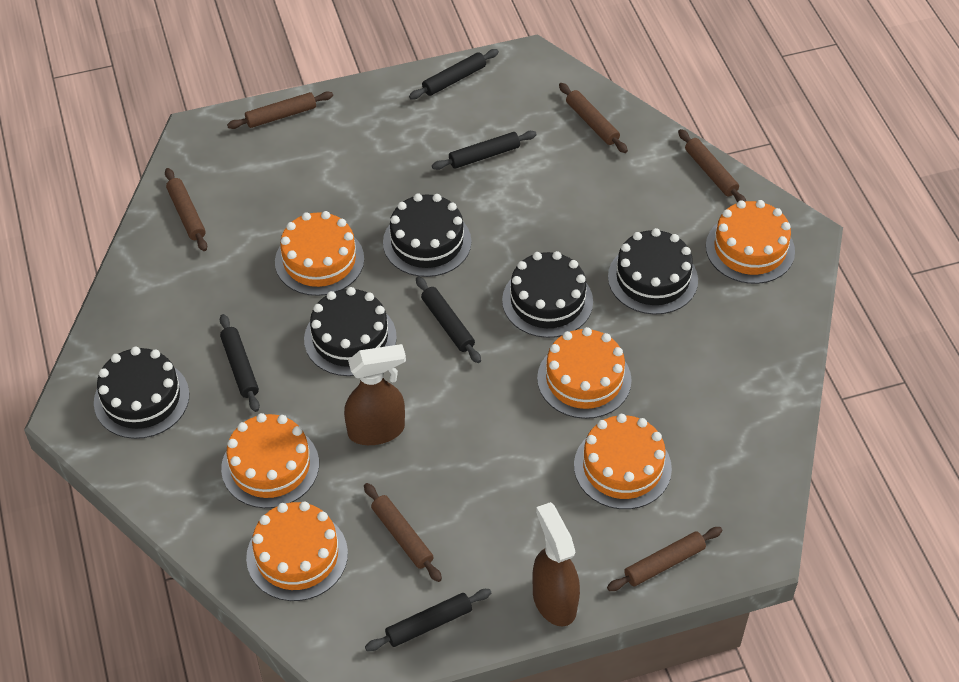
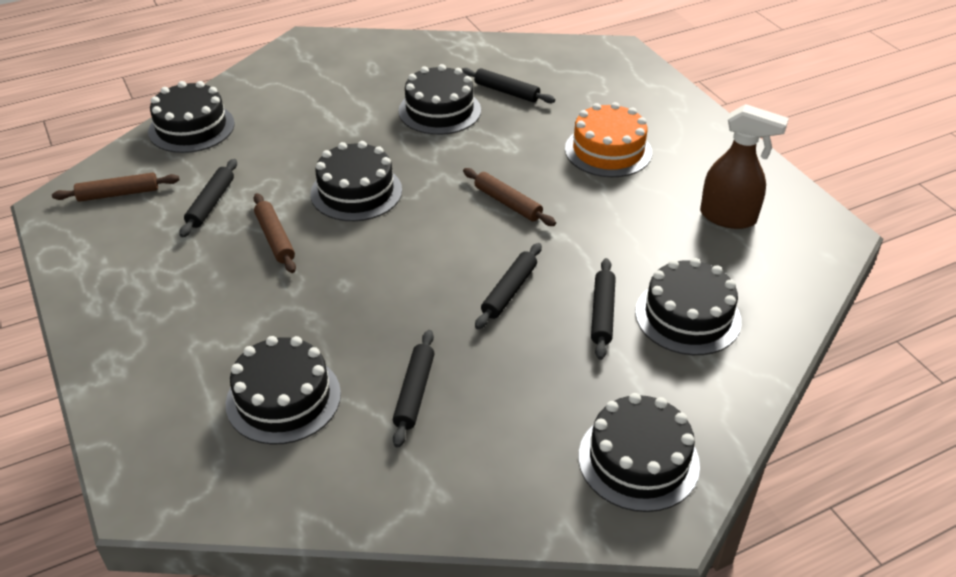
black cake: [94,347,189,439] [304,287,397,376] [383,194,471,277] [502,251,593,338] [608,228,698,315] = 5 -> [148,81,235,153] [226,336,341,445] [310,141,402,221] [398,64,481,135] [579,393,700,512] [635,258,742,355] = 6
brown rolling pin: [165,168,207,251] [227,91,333,129] [364,483,442,582] [559,83,628,153] [607,527,722,591] [678,129,746,202] = 6 -> [52,173,180,202] [253,193,296,273] [463,168,556,226] = 3
brown spray bottle: [344,344,406,445] [533,502,580,627] = 2 -> [700,104,789,229] = 1
orange cake: [221,413,319,508] [246,501,348,601] [275,211,364,296] [537,327,632,419] [574,414,672,509] [706,200,795,284] = 6 -> [565,102,652,177] = 1

